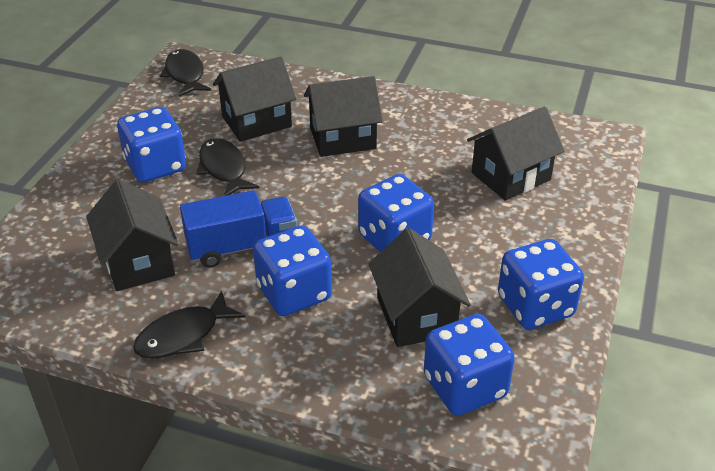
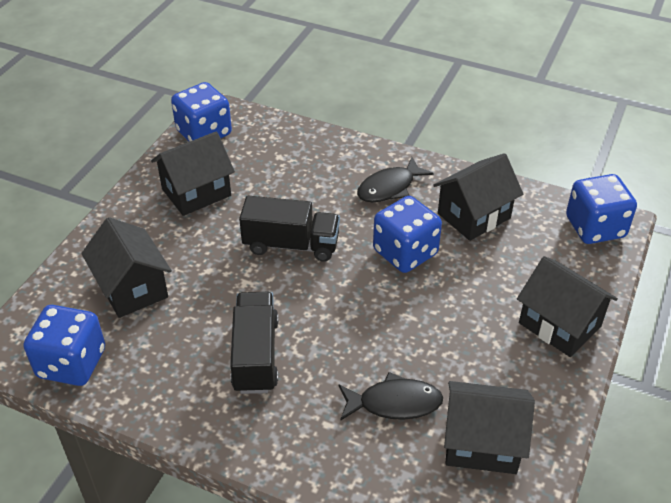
black fish: [133,290,245,359] [160,49,212,97] [196,138,259,196] = 3 -> [338,372,443,421] [357,157,434,202] = 2
black truck: none = 0 -> [230,292,279,394] [239,196,340,262] = 2
blue dice: [117,107,186,183] [253,225,332,316] [358,174,434,252] [424,314,515,416] [498,239,584,330] = 5 -> [24,305,105,386] [171,82,232,142] [373,196,442,273] [566,174,637,244] = 4
blue truck: [180,190,297,268] = 1 -> none = 0

